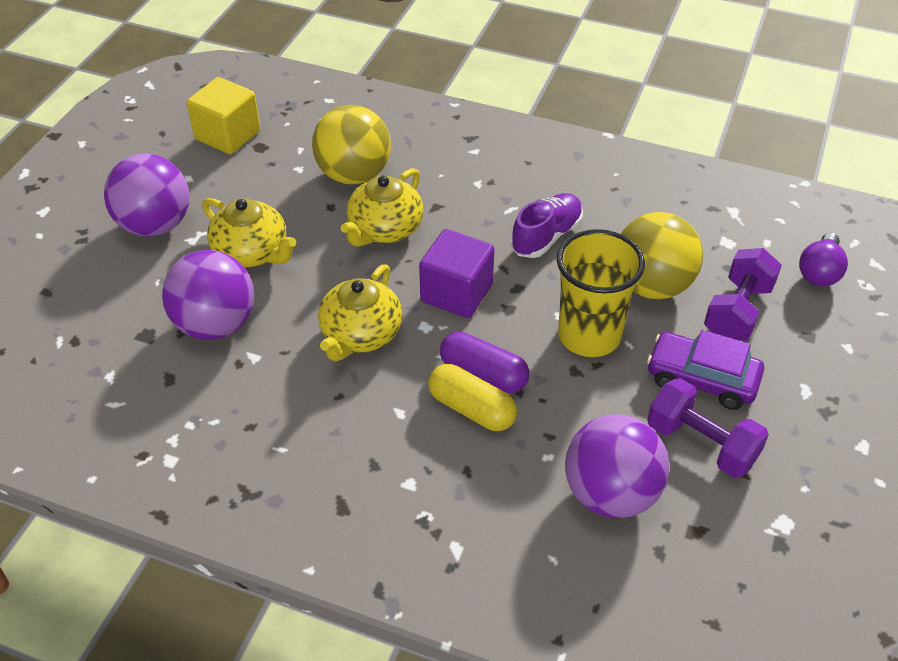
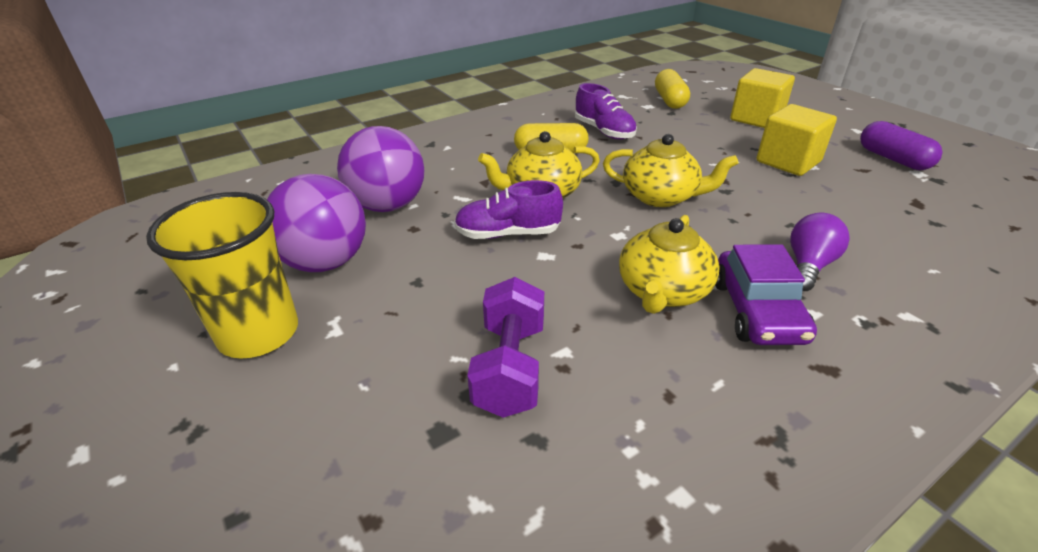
purple ball: [104,154,190,237] [162,250,254,340] [565,414,669,518] = 3 -> [267,174,366,272] [337,126,424,212] = 2
purple cube: [419,229,495,318] = 1 -> none = 0
purple dumbbell: [647,378,769,478] [704,248,782,341] = 2 -> [467,277,544,418] = 1
purple shoe: [511,193,583,258] = 1 -> [454,180,563,239] [575,83,637,140] = 2
yellow ball: [312,105,391,184] [621,212,703,299] = 2 -> none = 0
yellow capsule: [428,364,517,431] = 1 -> [514,123,589,154] [655,69,690,109] = 2
yellow cube: [187,77,261,154] = 1 -> [730,68,795,128] [756,104,837,176] = 2

